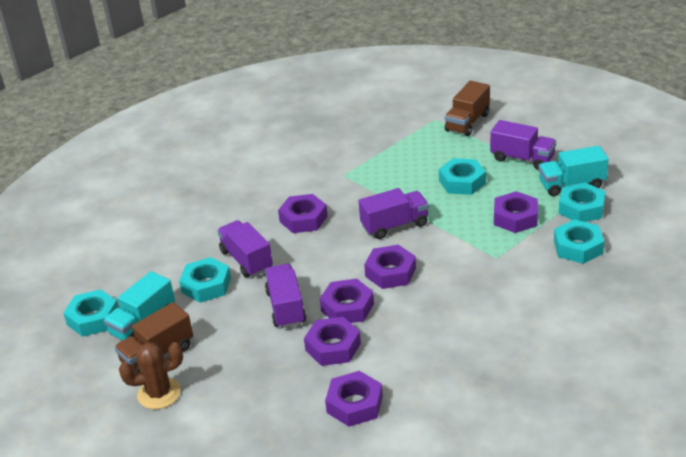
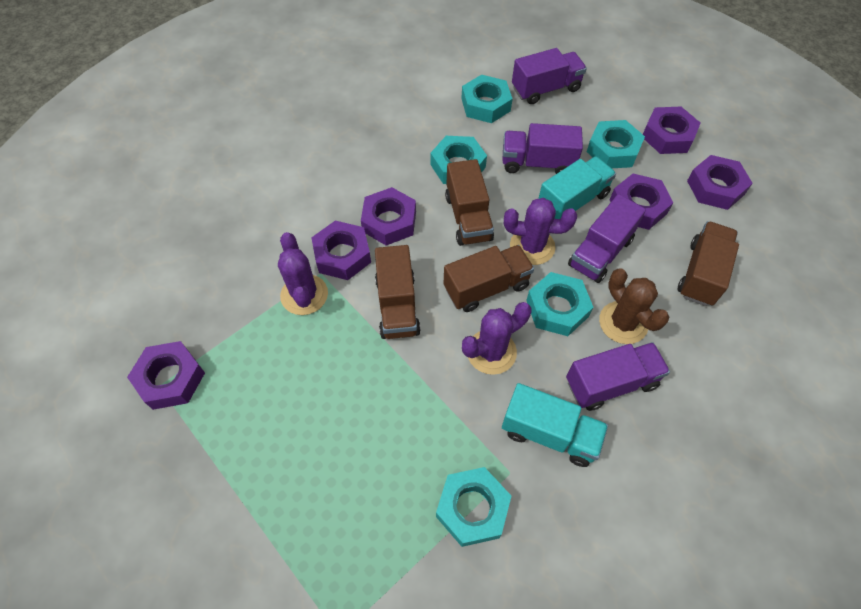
brown truck: [114,302,193,373] [445,81,490,136] = 2 -> [375,245,421,339] [444,245,534,312] [445,159,494,246] [678,221,739,306] = 4
purple cactus: none = 0 -> [278,232,328,315] [462,302,531,375] [504,198,577,265] = 3

